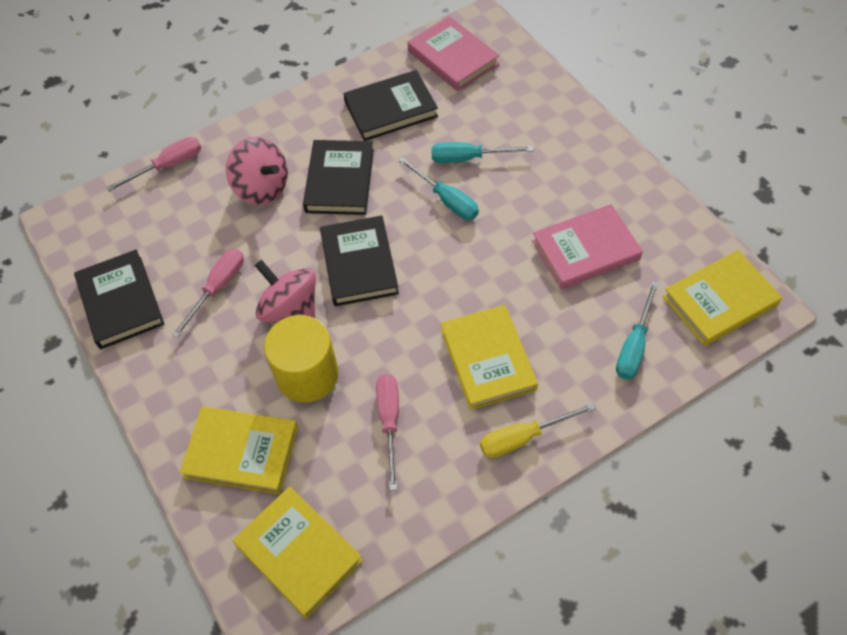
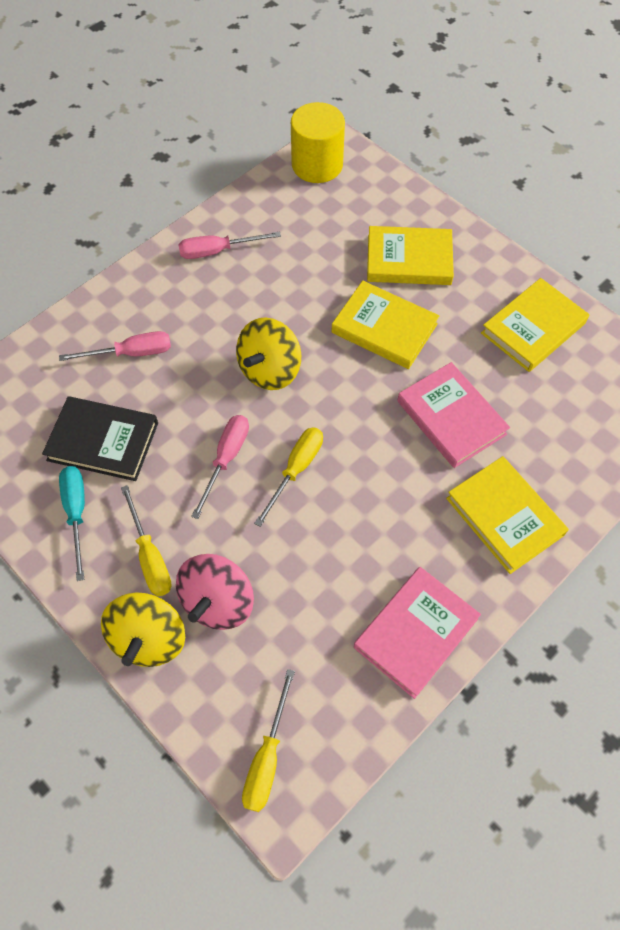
black book: [74,250,164,349] [303,140,374,215] [320,216,399,306] [343,70,438,141] = 4 -> [42,396,158,481] = 1
pink spinning top: [226,137,288,205] [255,260,316,323] = 2 -> [176,554,254,630] = 1
turquoise screwdriver: [399,157,479,220] [431,142,534,163] [616,281,659,380] = 3 -> [59,466,85,581] = 1
yellow screwdriver: [480,403,596,458] = 1 -> [121,485,172,596] [242,669,295,812] [254,427,323,527] = 3
yellow spinning top: none = 0 -> [101,593,185,667] [236,317,301,390] = 2

